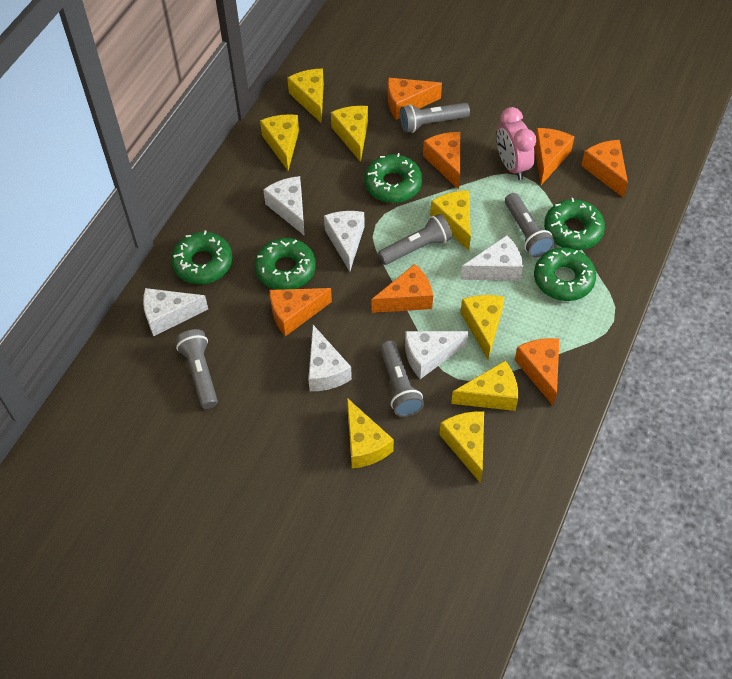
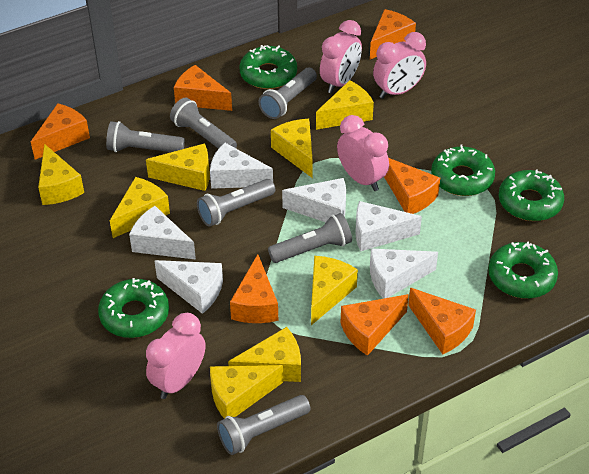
grey flashlight: [176,329,218,409] [378,214,452,265] [380,341,424,417] [400,103,470,133] [505,193,555,258] = 5 -> [106,121,185,152] [170,97,237,149] [197,179,275,227] [217,395,311,455] [259,68,317,119] [268,213,352,263] = 6
pink clock: [496,107,536,180] = 1 -> [146,313,206,399] [320,20,362,94] [337,115,389,191] [373,32,426,99] = 4

